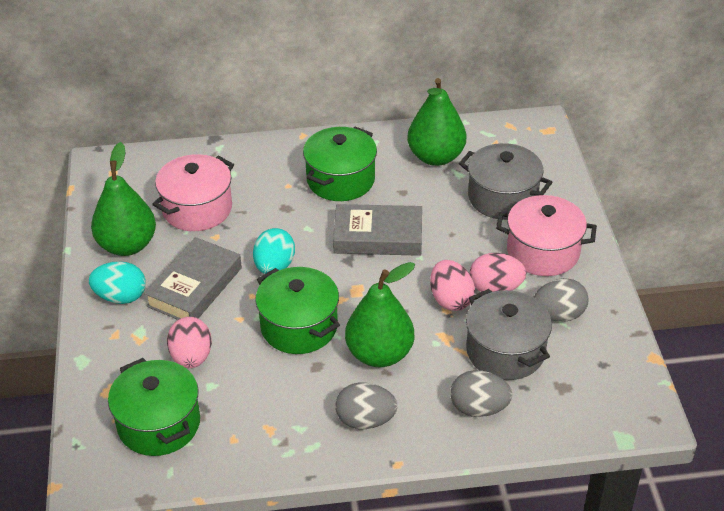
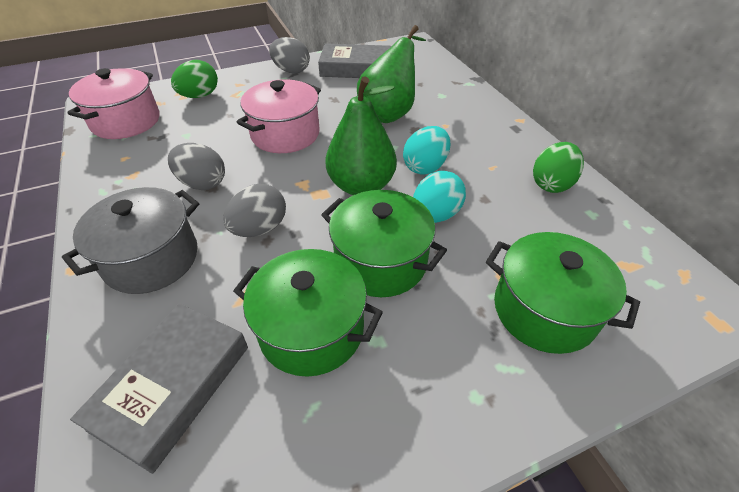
green egg: none = 0 -> [171,60,218,98] [533,142,584,193] = 2
green pear: [91,142,156,256] [345,262,415,368] [407,78,466,166] = 3 -> [326,76,397,195] [357,25,426,123] = 2
grey pot: [459,143,552,220] [466,289,552,380] = 2 -> [62,187,199,294] = 1
pink egg: [167,317,212,368] [430,260,475,311] [470,253,527,292] = 3 -> none = 0

